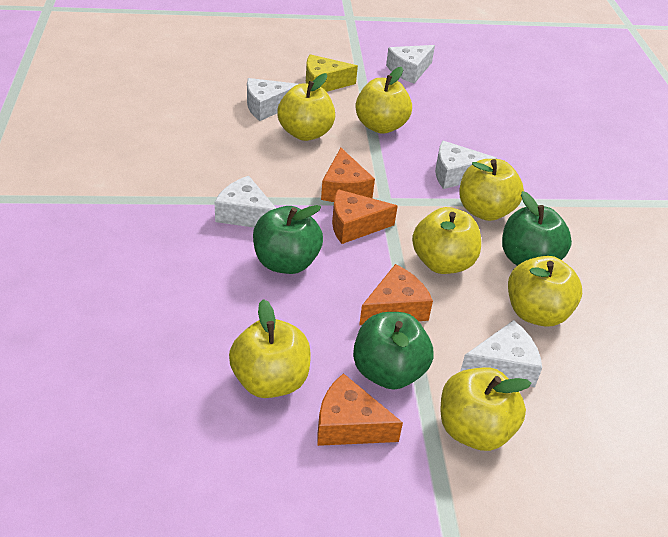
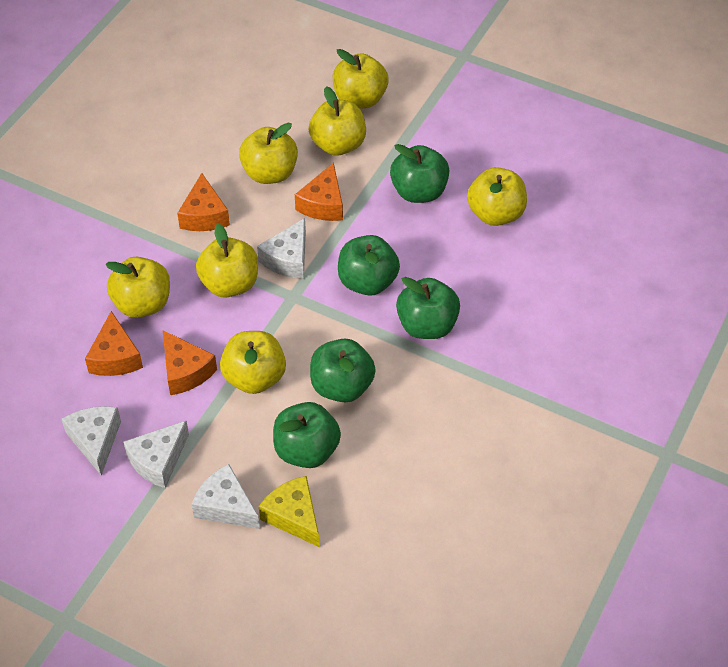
green apple: [253,205,323,274] [353,312,434,390] [502,191,572,266] = 3 -> [273,402,341,468] [310,339,376,402] [338,235,400,295] [390,144,449,203] [396,277,460,339] = 5
white cheese: [214,176,276,227] [247,78,298,121] [386,45,435,84] [435,141,497,189] [460,320,542,387] = 5 -> [62,406,121,476] [123,421,189,488] [191,464,260,529] [257,218,306,279] = 4

